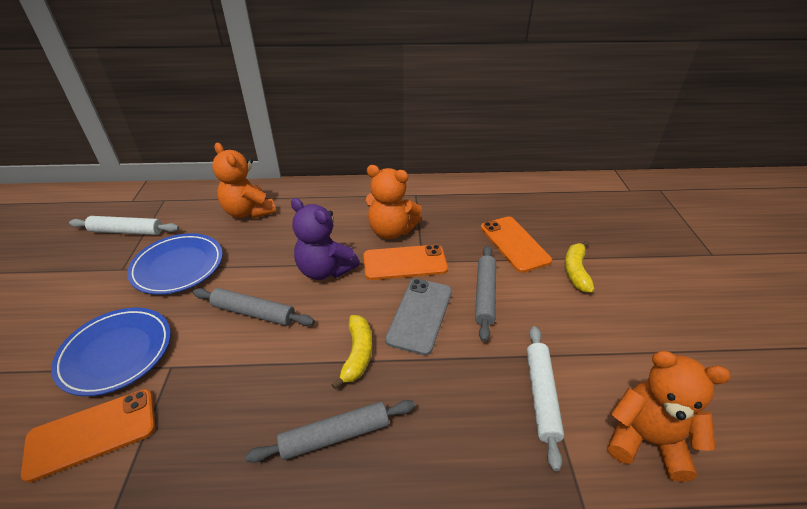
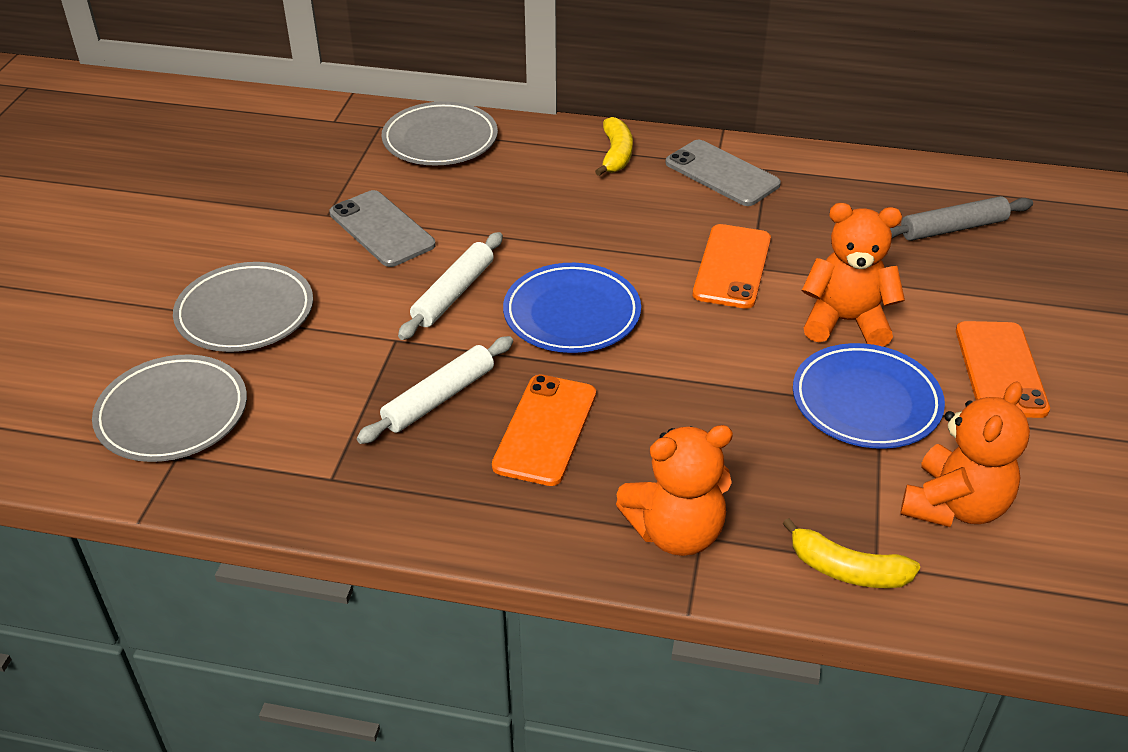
grey phone: [385,279,452,355] = 1 -> [329,190,436,267] [665,140,781,206] = 2
grey plate: none = 0 -> [92,354,247,462] [173,262,313,352] [382,101,498,166] = 3
grey rolling pin: [193,288,315,326] [245,400,415,463] [475,246,496,342] = 3 -> [890,196,1033,241] = 1
purple teddy bear: [291,198,359,280] = 1 -> none = 0

